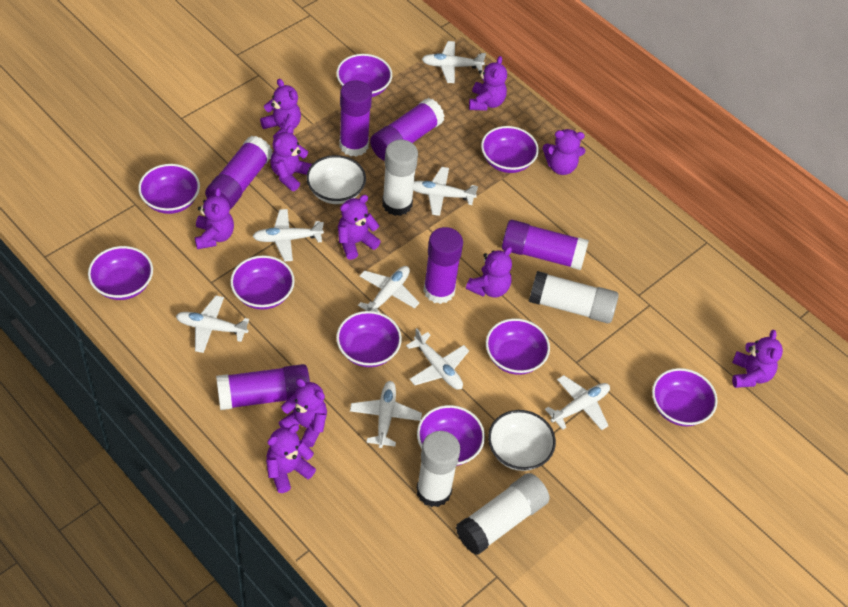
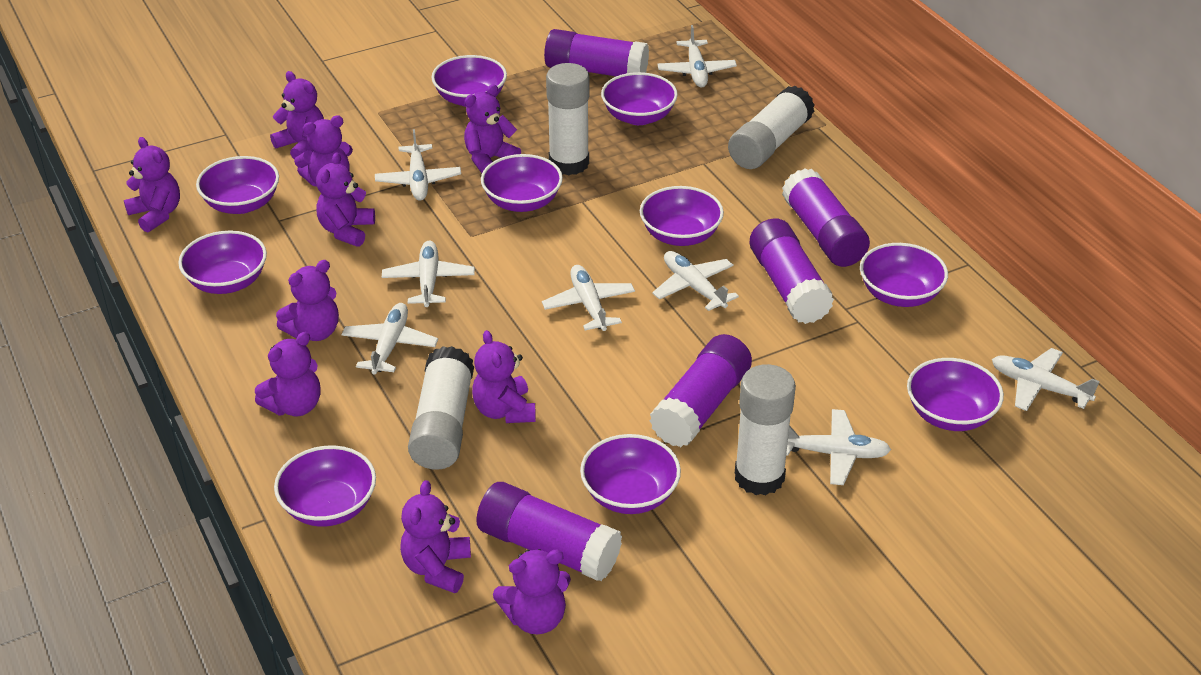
purple bowl: [88,246,153,300] [138,164,200,214] [230,255,295,310] [336,54,392,97] [336,311,402,367] [417,405,485,466] [481,126,539,173] [486,318,550,375] [652,368,718,426] = 9 -> [178,230,267,294] [196,156,279,214] [274,445,376,527] [432,55,507,107] [481,154,563,212] [580,434,681,514] [601,72,678,125] [640,186,724,246] [860,243,948,307] [907,358,1004,431] = 10
purple glue stick: [205,136,273,209] [216,364,310,410] [339,80,372,157] [370,98,445,161] [423,227,463,304] [502,220,589,270] = 6 -> [476,482,622,581] [544,29,649,76] [650,334,752,447] [749,218,834,324] [782,168,870,267] = 5
white bowl: [306,155,366,204] [488,410,556,471] = 2 -> none = 0

